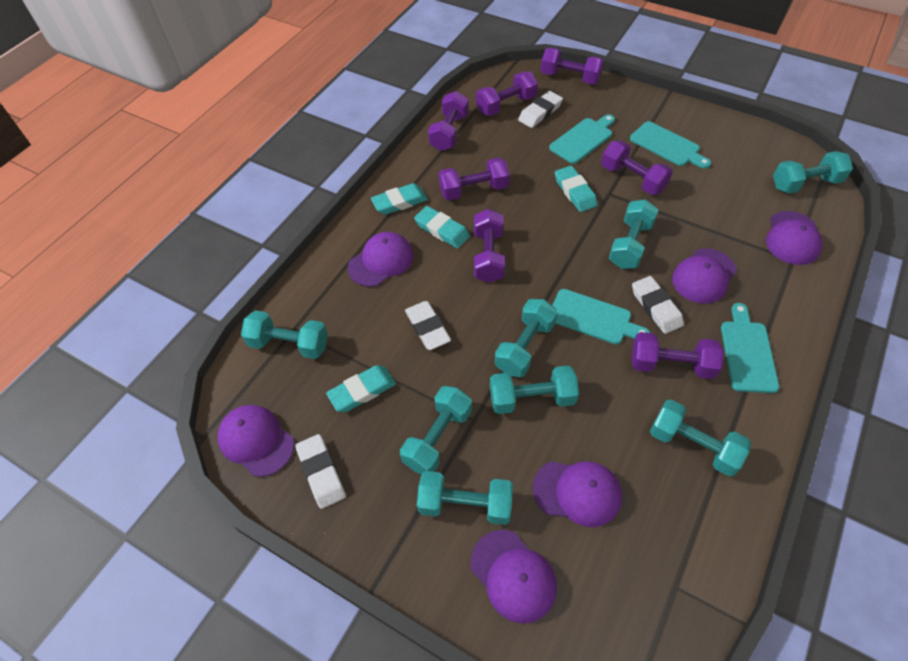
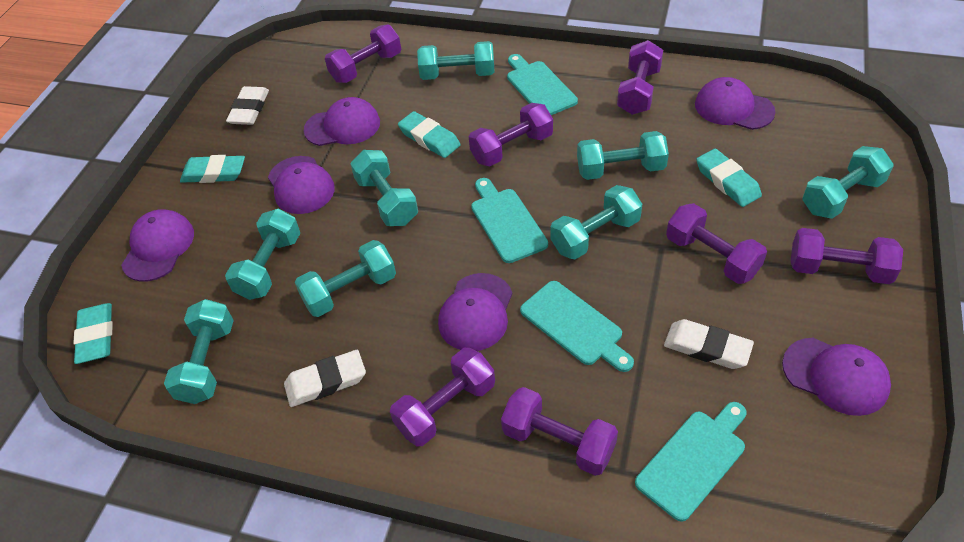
white eraser: [295,434,346,509] [405,301,451,350] [518,91,563,128] [632,276,684,334] = 4 -> [226,86,269,125] [284,350,366,407] [664,319,754,369] = 3

